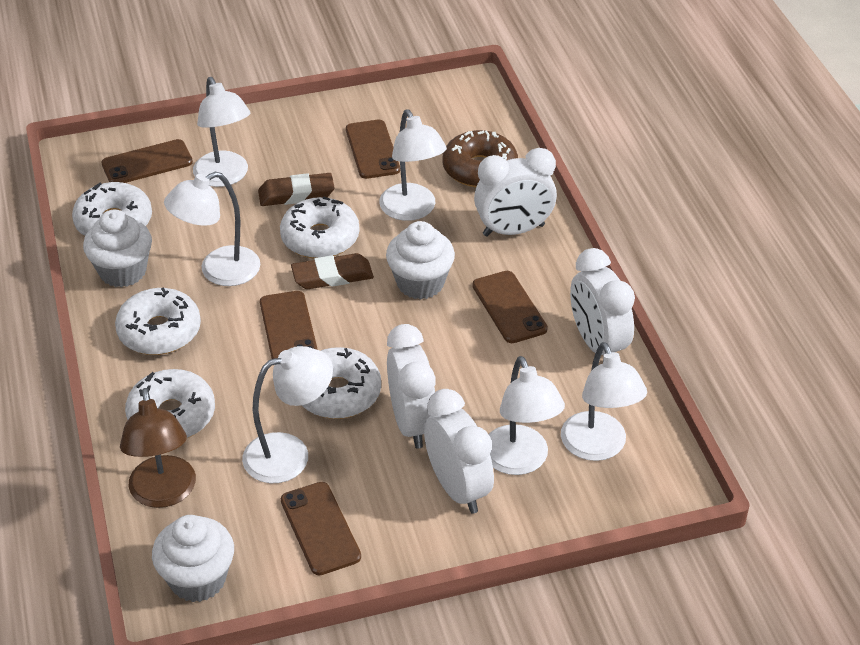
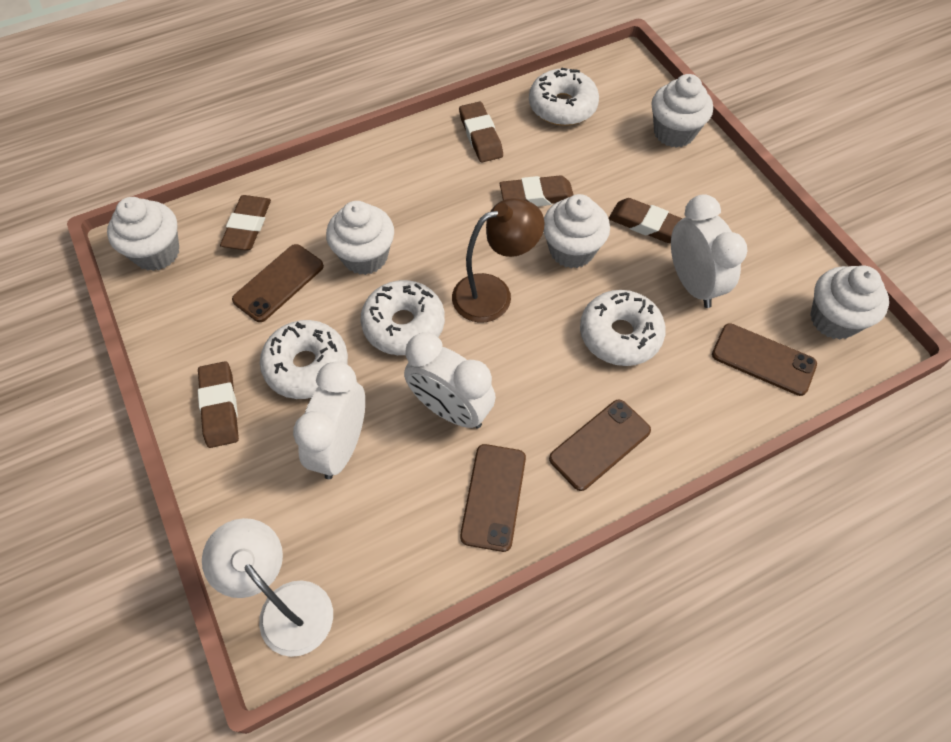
brown donut: [442,130,518,187] = 1 -> none = 0
brown eraser: [258,173,335,206] [291,253,374,289] = 2 -> [198,361,239,448] [220,195,271,250] [459,102,503,162] [500,175,573,206] [609,198,683,243] = 5
brown phone: [101,139,193,183] [260,291,318,359] [281,482,361,575] [346,120,400,179] [472,271,548,343] = 5 -> [232,244,324,322] [460,444,526,552] [549,399,651,491] [712,323,817,396] = 4
white clock: [387,324,436,448] [424,389,494,514] [474,148,557,237] [570,248,635,355] = 4 -> [293,361,365,479] [404,332,496,428] [671,194,747,308] = 3
white cupcake: [83,210,152,287] [152,515,234,602] [386,221,455,299] = 3 -> [107,197,179,271] [326,201,394,275] [543,194,610,268] [652,74,713,148] [810,266,889,339] = 5
white donut: [72,182,152,236] [115,287,201,355] [125,369,215,438] [280,197,359,258] [302,347,381,419] = 5 -> [260,320,348,399] [361,280,445,355] [529,68,599,126] [580,290,666,366] = 4
white lamp: [164,172,260,286] [193,77,250,187] [242,346,333,483] [379,109,447,221] [489,356,565,475] [561,342,647,461] = 6 -> [202,518,333,657] = 1

